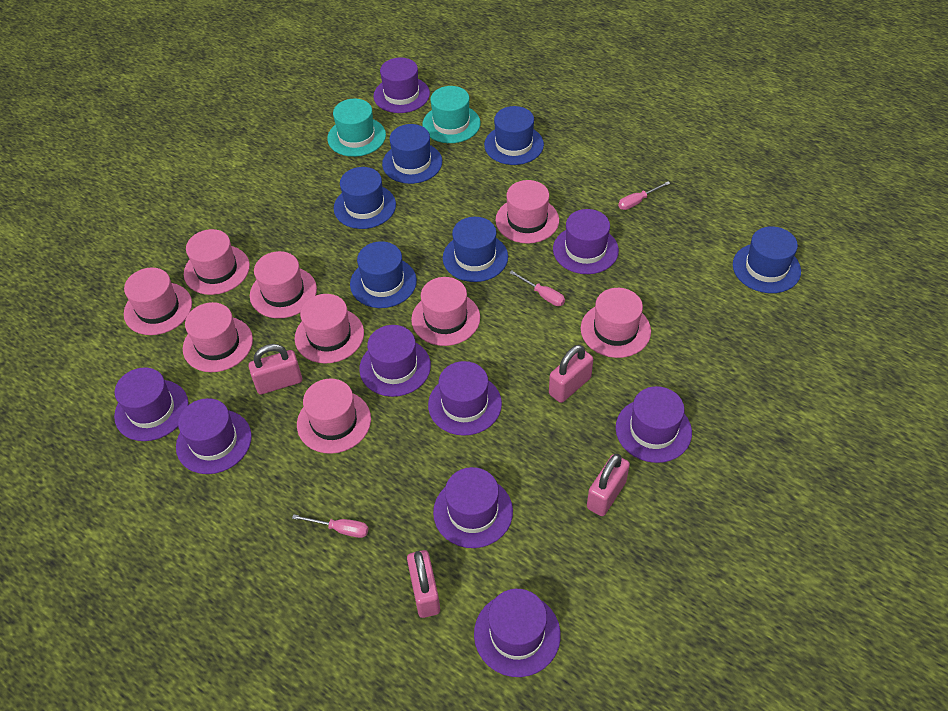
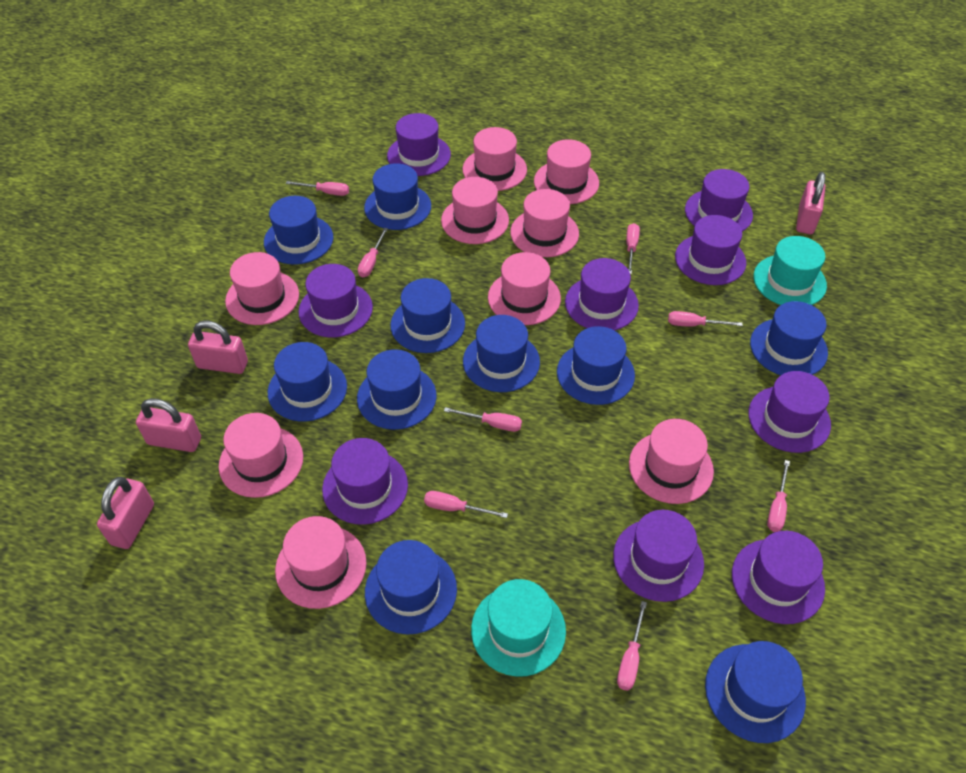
blue hat: [334,167,396,229] [350,241,417,308] [382,124,442,184] [443,217,508,282] [484,106,544,165] [733,226,801,293] = 6 -> [264,196,333,264] [268,342,347,422] [357,349,437,430] [364,163,431,230] [365,540,457,634] [390,278,465,353] [463,315,540,392] [557,326,635,405] [705,641,806,743] [750,301,828,375] = 10
pink screwdriver: [292,514,368,538] [509,271,565,306] [618,182,670,210] = 3 -> [286,181,349,196] [358,228,388,278] [424,491,508,518] [444,407,522,432] [617,601,647,691] [626,223,640,274] [668,311,743,327] [767,460,790,532] = 8

